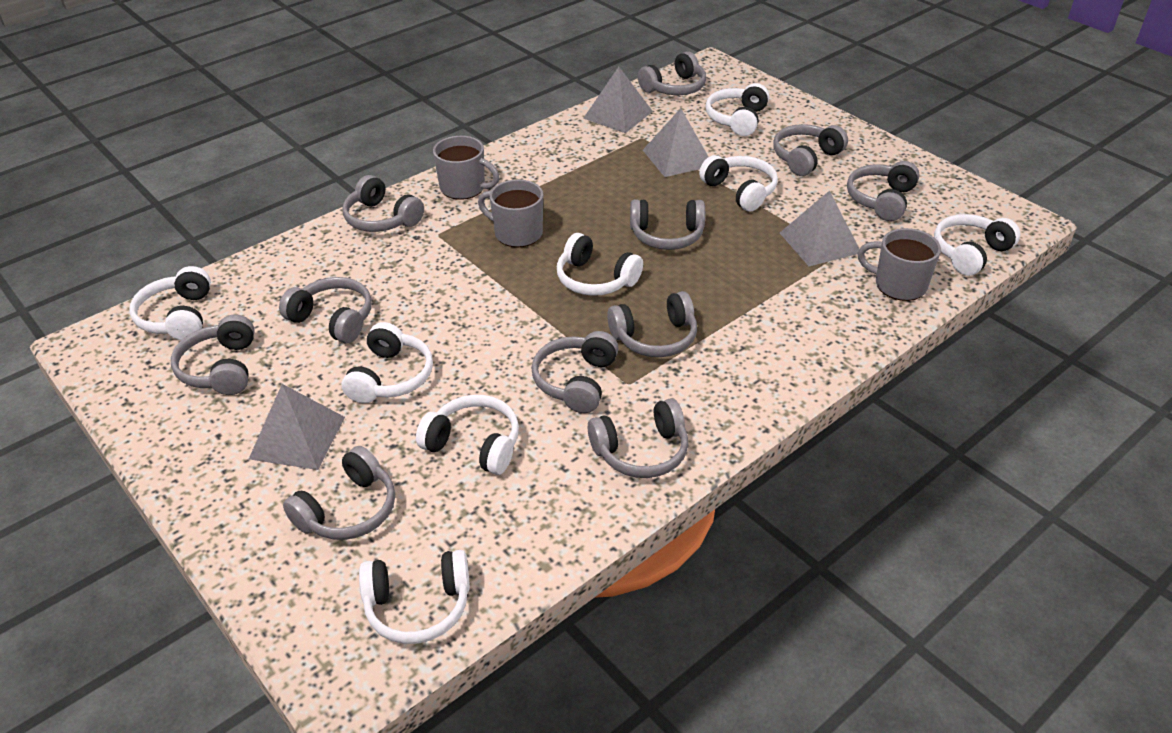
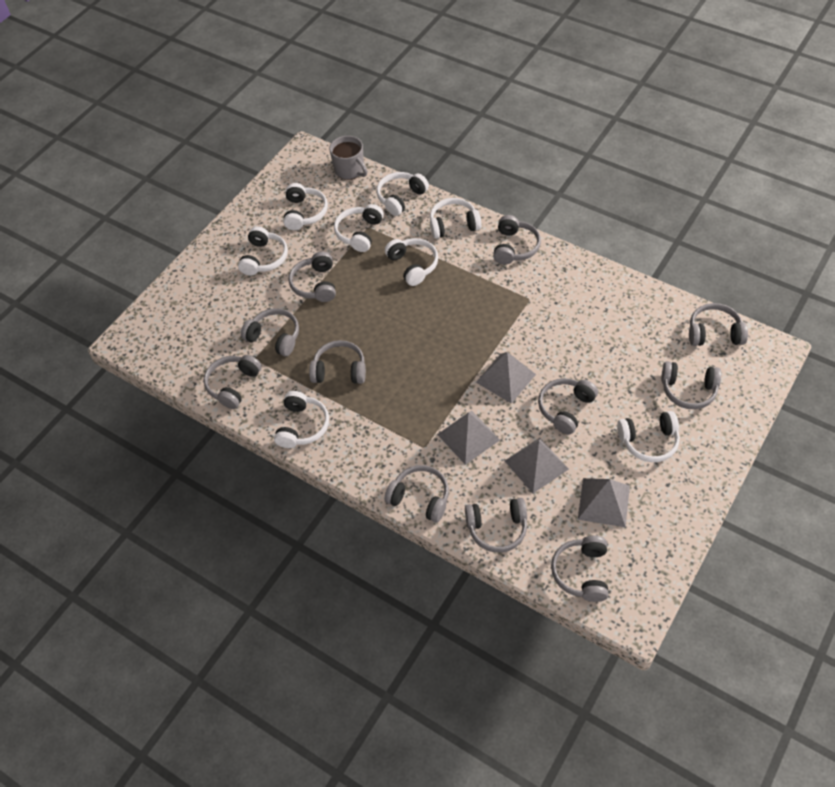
grey mug: [433,136,500,200] [478,179,543,247] [858,228,941,301] = 3 -> [329,136,367,180] = 1

